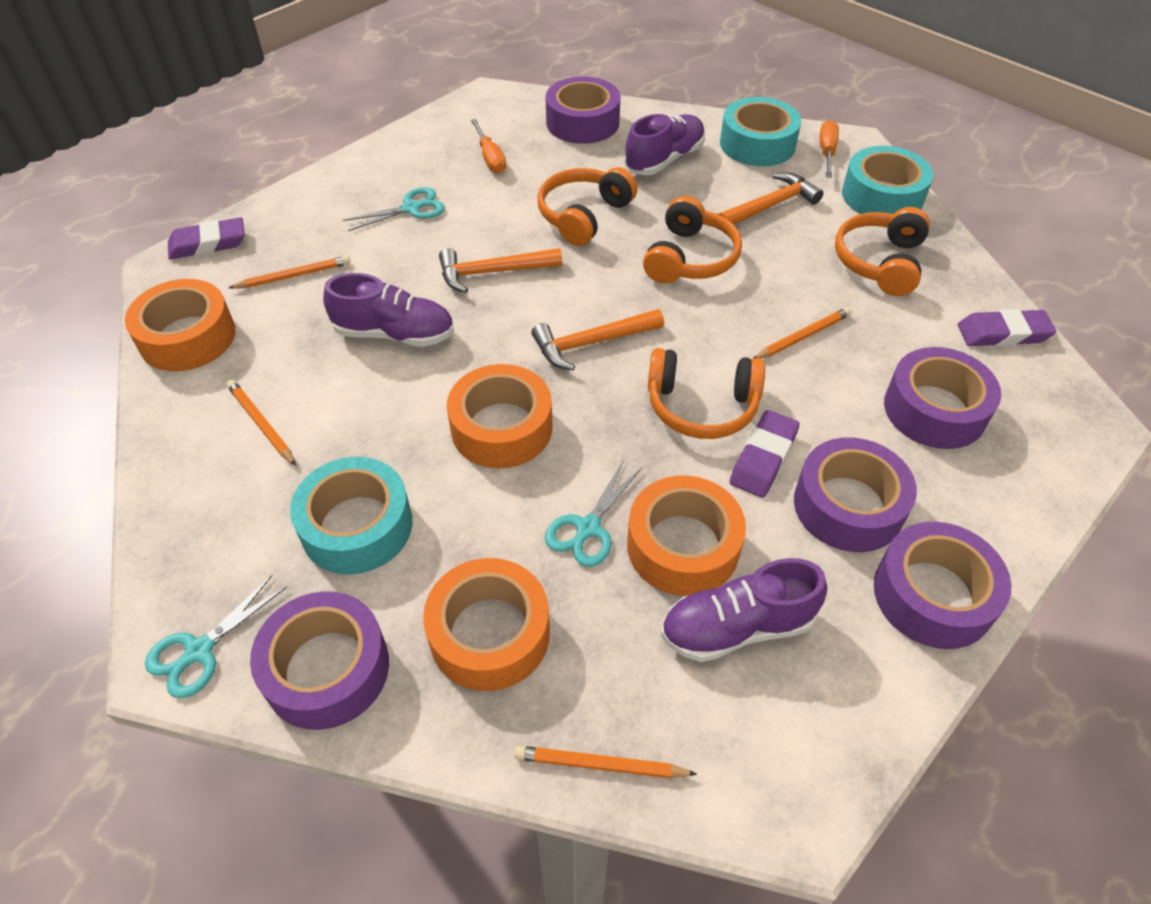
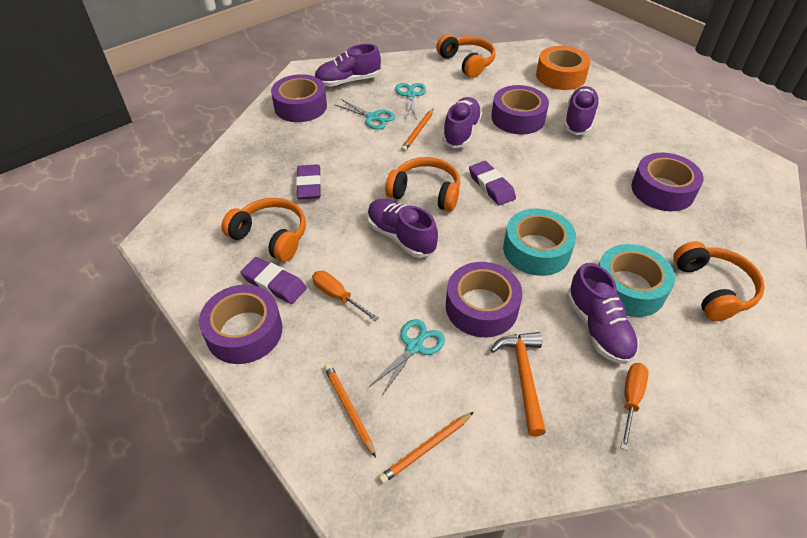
orange hammer: [439,248,563,293] [531,309,664,371] [718,172,823,225] = 3 -> [491,332,546,437] = 1
orange pencil: [226,380,296,466] [228,256,350,289] [514,746,697,778] [753,307,852,359] = 4 -> [324,363,376,458] [378,412,474,484] [401,108,434,152] = 3
orange tape: [125,279,235,371] [423,558,550,691] [447,364,553,468] [627,476,746,596] = 4 -> [536,46,590,90] = 1
purple shoe: [323,273,454,347] [624,114,705,175] [661,558,827,662] = 3 -> [315,44,381,87] [367,199,438,258] [442,97,482,148] [564,86,600,135] [567,263,639,364] = 5
turquoise tape: [290,457,412,574] [720,97,801,166] [842,146,933,214] = 3 -> [503,209,576,276] [599,244,675,317] = 2

